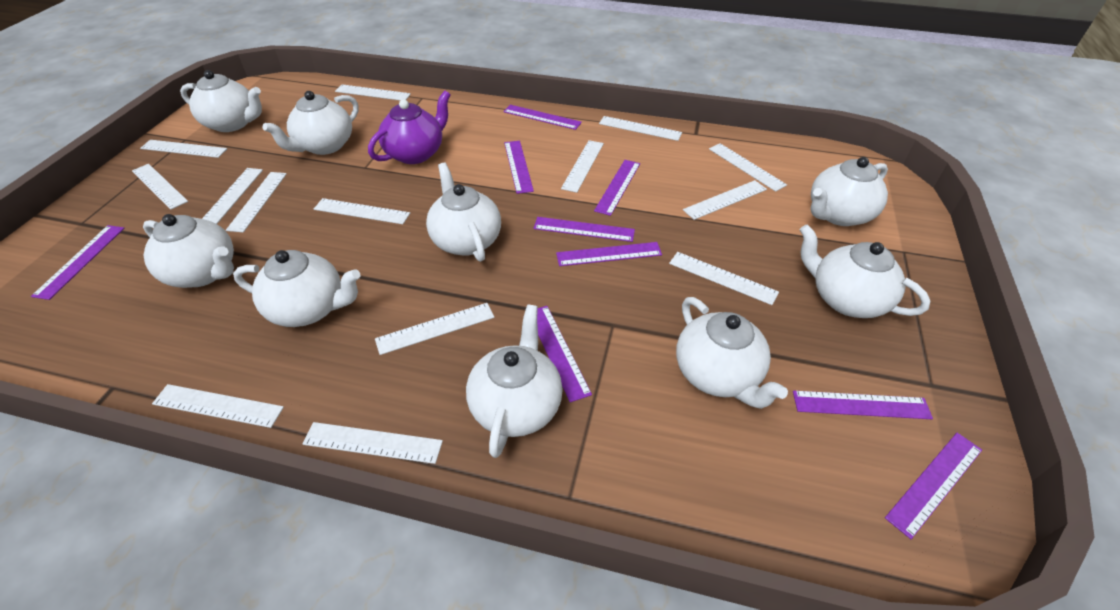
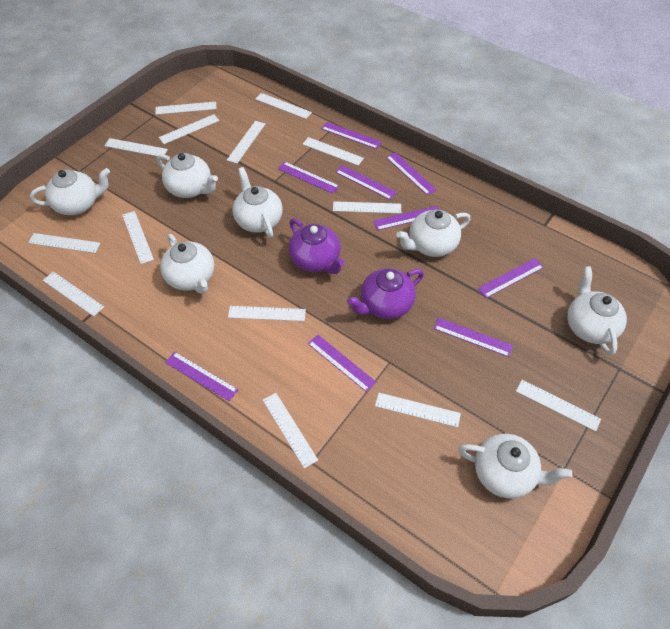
purple teapot: [368,91,451,164] = 1 -> [289,218,345,274] [347,268,424,319] = 2
white teapot: [143,214,234,288] [180,70,262,132] [233,250,361,327] [263,91,359,155] [426,163,501,262] [466,304,563,458] [676,297,788,409] [799,224,931,318] [811,157,888,226] = 9 -> [30,168,110,215] [157,153,218,198] [160,234,214,294] [233,167,283,238] [396,209,471,257] [458,434,573,498] [567,266,627,356] = 7

